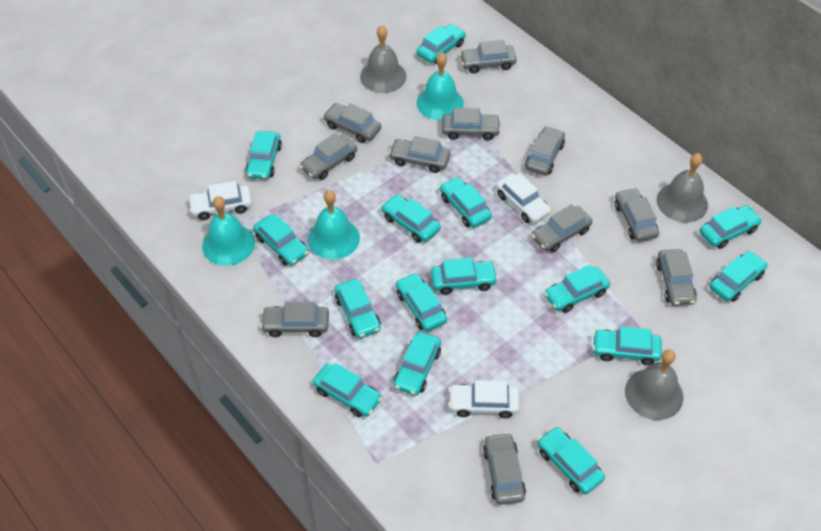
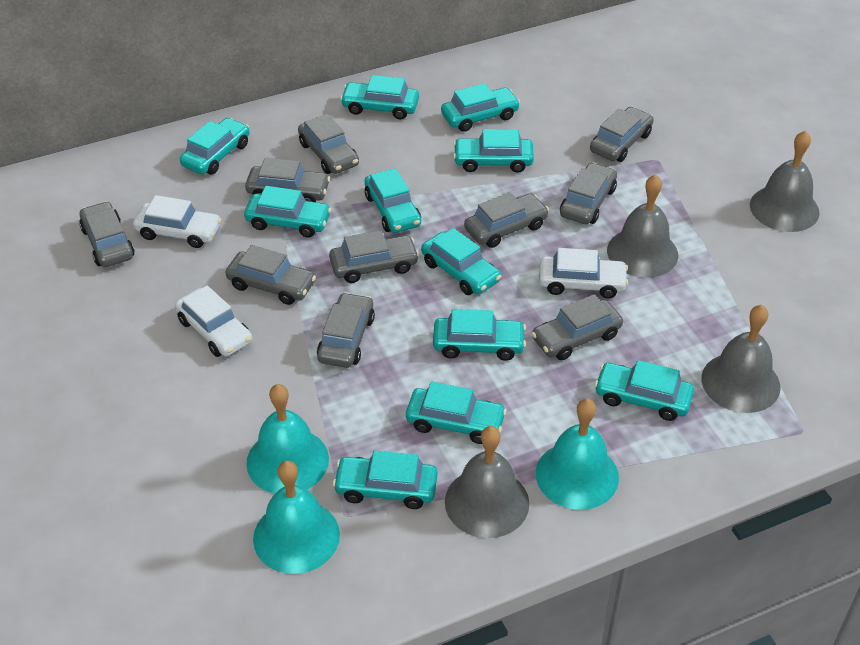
grey bell: [360,25,406,93] [625,349,683,420] [656,153,708,222] = 3 -> [445,426,529,538] [607,174,678,278] [701,305,781,413] [750,131,819,232] = 4
grey car: [260,302,329,337] [300,133,357,180] [323,103,381,143] [389,136,451,173] [442,108,501,141] [459,40,517,74] [483,432,526,505] [525,126,565,176] [531,204,592,252] [615,188,659,242] [656,249,697,306] = 11 -> [79,201,134,267] [225,245,316,305] [245,158,330,202] [298,114,359,174] [317,292,375,368] [329,230,419,283] [464,192,549,248] [531,294,623,360] [560,162,617,224] [590,107,654,162] = 10
turquoise car: [246,131,282,180] [253,214,309,266] [313,363,382,417] [334,279,381,338] [381,194,441,243] [394,332,441,396] [396,273,447,332] [416,24,466,64] [431,257,498,295] [440,177,492,228] [537,427,605,494] [544,265,610,313] [593,327,662,365] [700,205,762,249] [709,251,767,302] = 15 -> [180,118,250,175] [244,186,331,238] [333,451,437,509] [340,75,419,119] [365,168,421,233] [406,381,507,444] [421,228,501,295] [433,309,526,361] [441,83,520,132] [453,129,534,173] [594,360,694,421] = 11

